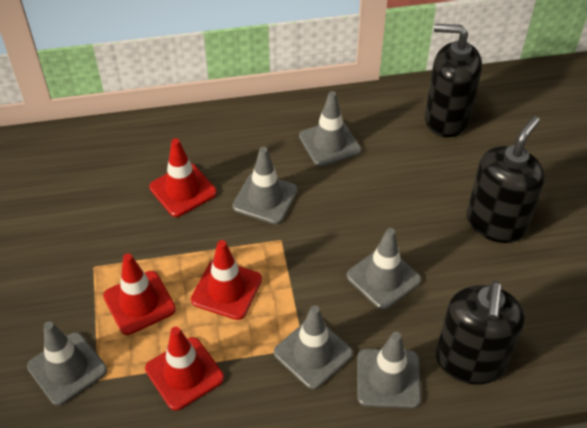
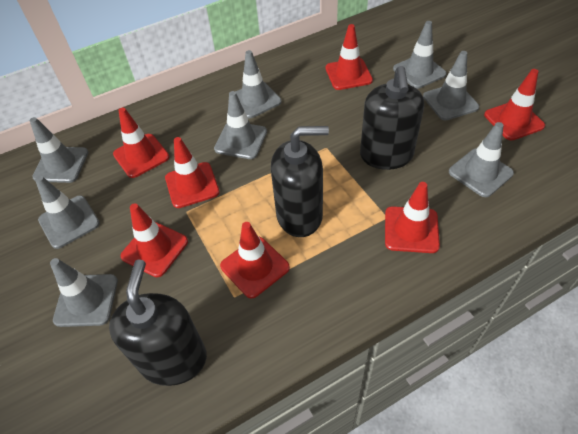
grey traffic cone: [27,321,107,406] [232,147,298,224] [274,305,353,389] [299,91,361,167] [347,228,421,310] [357,332,421,408] = 6 -> [30,117,88,183] [35,176,100,249] [50,258,118,327] [214,91,267,159] [235,50,282,118] [393,21,447,89] [423,51,479,120] [449,122,514,197] = 8
red traffic cone: [103,253,176,335] [145,327,224,411] [149,138,217,217] [191,240,262,320] = 4 -> [113,108,169,178] [121,203,188,277] [165,137,220,208] [220,222,290,299] [325,24,373,90] [385,182,440,253] [484,69,545,140] = 7

